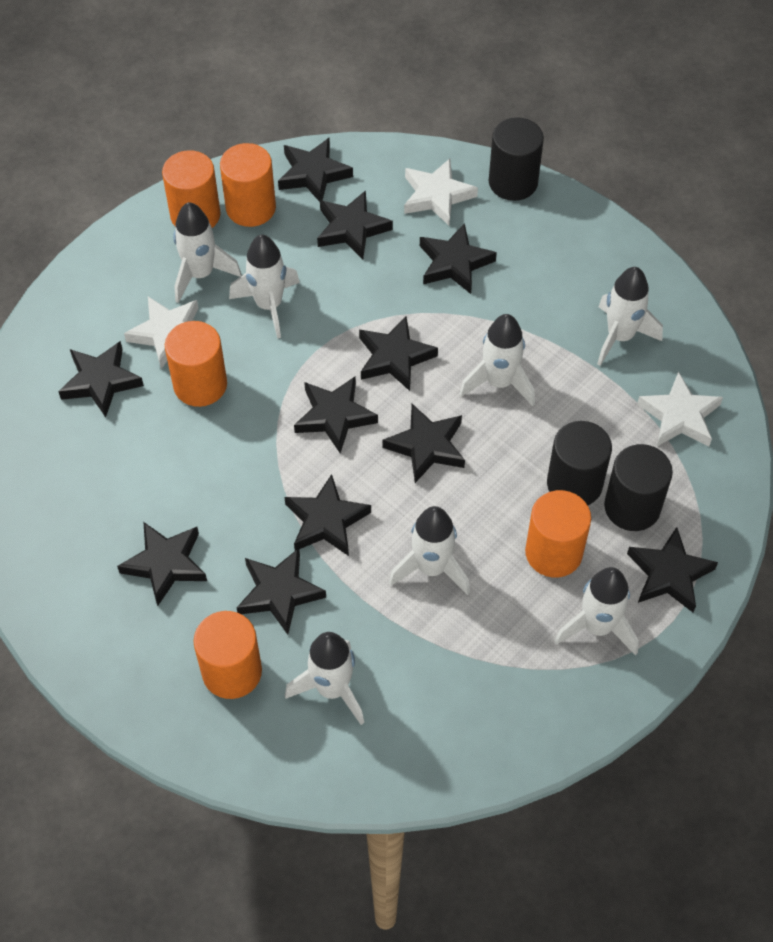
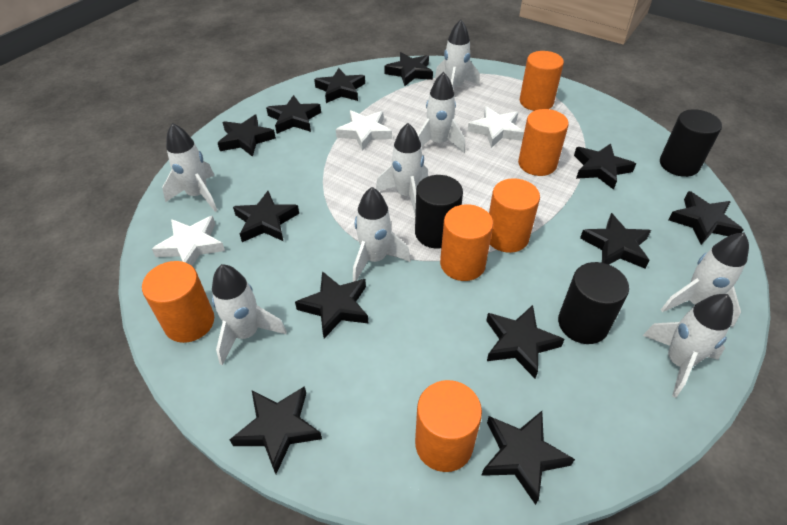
black star: [58,341,144,417] [117,522,207,606] [237,548,326,635] [278,138,353,202] [285,474,371,556] [294,376,378,453] [317,190,393,259] [359,316,438,391] [382,404,465,483] [420,223,497,294] [627,527,718,612] = 11 -> [218,115,276,157] [230,386,322,474] [233,191,299,242] [266,95,321,134] [295,271,368,338] [314,68,365,103] [384,52,433,86] [481,411,575,505] [486,305,565,378] [574,143,636,190] [580,213,651,268] [668,191,743,245] = 12
orange cylinder: [162,150,221,228] [165,321,227,407] [193,611,262,699] [220,143,276,227] [525,490,591,578] = 5 -> [142,261,214,343] [415,380,482,472] [440,204,493,281] [489,178,540,253] [518,109,569,176] [520,51,564,111] = 6
white rocket: [173,202,242,303] [229,234,300,339] [285,632,364,725] [389,506,470,595] [460,314,535,406] [555,567,639,656] [597,267,663,366] = 7 -> [162,123,218,212] [212,264,287,365] [353,187,411,282] [376,123,428,213] [418,72,465,153] [435,19,480,90] [642,294,733,398] [661,232,749,328] = 8

